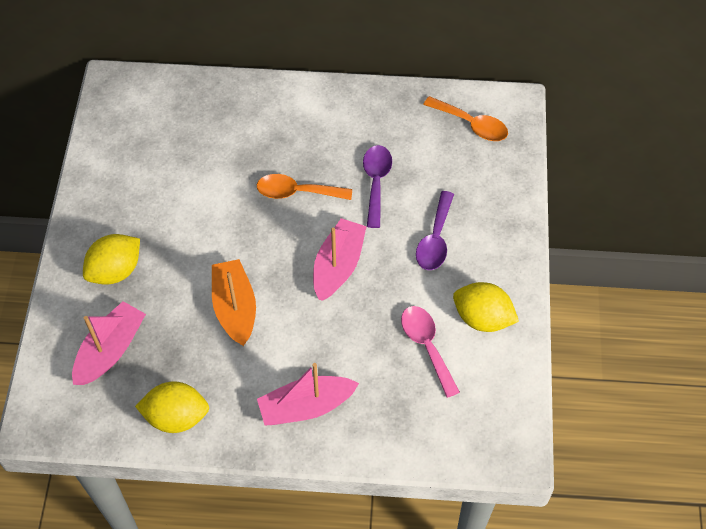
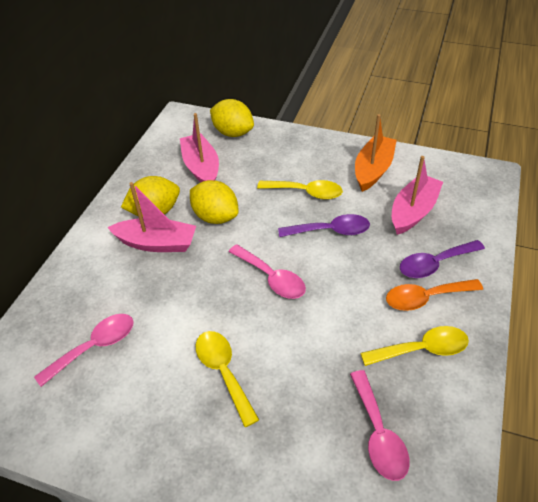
orange spoon: [257,174,352,200] [423,96,508,141] = 2 -> [386,279,483,311] = 1
pink spoon: [401,306,460,398] = 1 -> [34,314,134,387] [228,244,306,299] [350,370,410,481] = 3
yellow spoon: none = 0 -> [195,331,259,427] [257,180,343,200] [361,326,469,366] = 3

